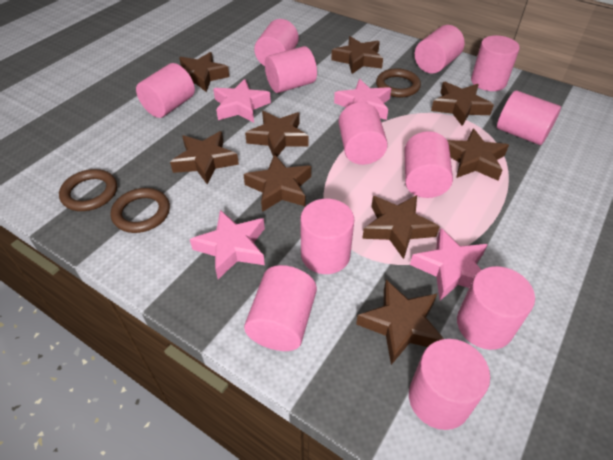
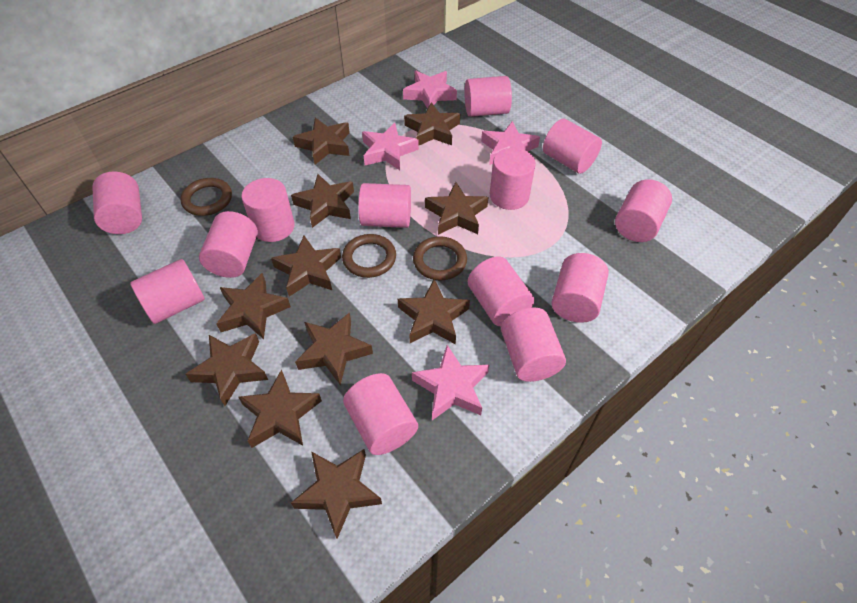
brown star: [170,131,239,185] [179,52,229,92] [243,154,311,212] [245,111,308,157] [331,36,383,74] [356,280,444,365] [362,195,440,259] [431,82,494,126] [447,128,509,181] = 9 -> [186,333,268,406] [216,273,291,339] [238,369,322,448] [271,236,341,297] [291,174,354,228] [291,449,382,539] [293,118,350,165] [295,312,373,385] [398,279,470,344] [404,102,460,145] [425,182,489,235] = 11
pink cylinder: [136,63,195,118] [244,265,317,351] [254,19,299,66] [265,46,317,93] [300,199,354,274] [338,102,388,165] [404,131,453,198] [409,339,490,430] [415,25,465,74] [457,266,535,350] [471,35,520,91] [497,91,561,145] = 12 -> [92,172,142,234] [130,259,205,324] [199,211,258,278] [241,178,295,242] [343,373,418,455] [358,183,411,228] [465,76,512,117] [468,256,534,326] [490,148,536,210] [501,308,566,382] [543,119,602,174] [551,253,609,323] [615,179,672,242] = 13

